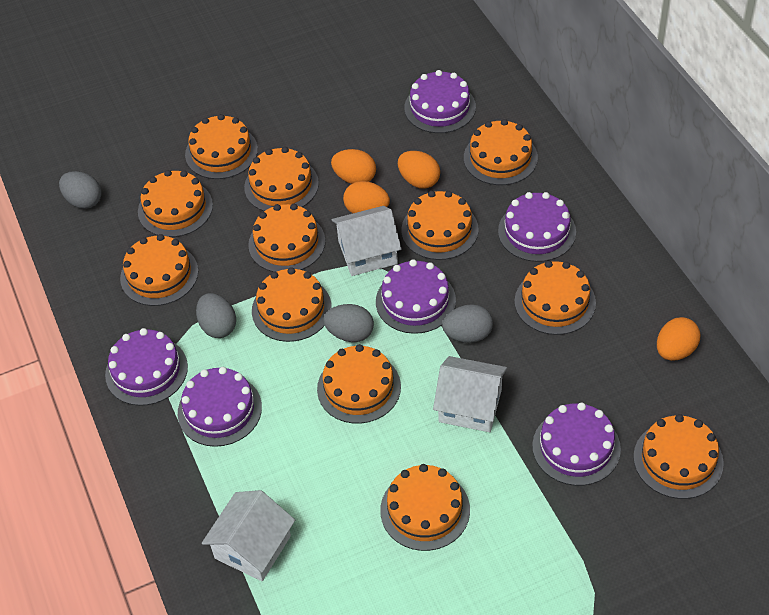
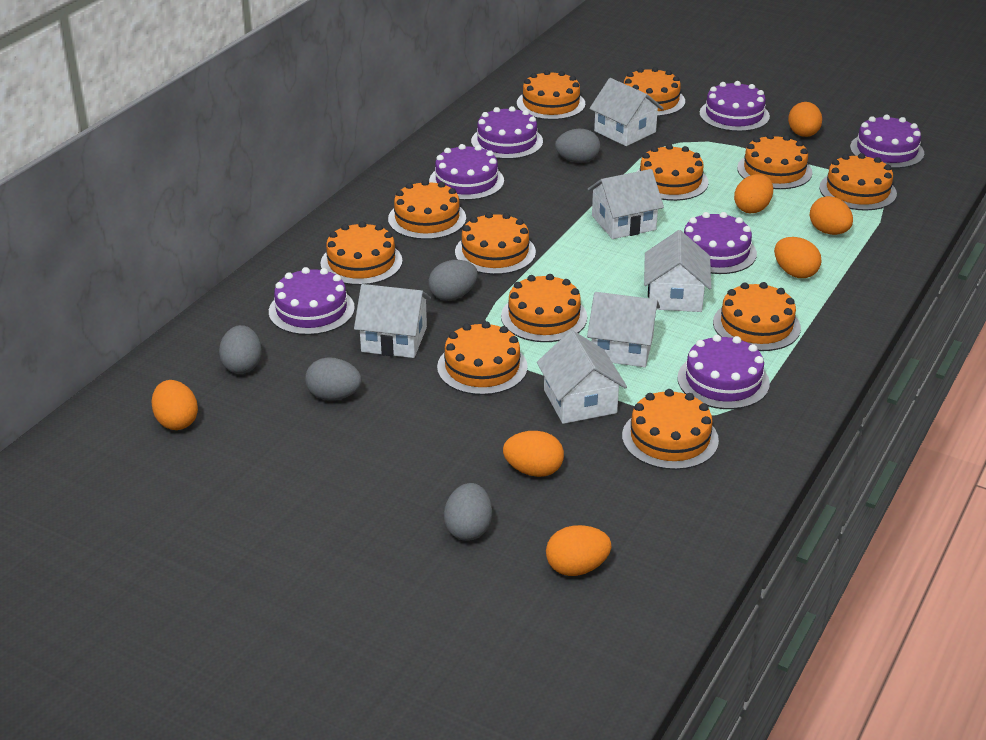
grey egg: [59,171,101,209] [196,293,236,338] [323,304,374,342] [442,304,493,343] = 4 -> [219,325,262,374] [305,357,362,401] [428,260,478,301] [444,483,492,541] [555,129,600,163] = 5
orange egg: [331,149,376,184] [343,181,390,213] [398,151,440,189] [657,317,700,361] = 4 -> [151,380,198,430] [503,431,564,477] [546,525,611,576] [734,174,773,213] [774,237,821,278] [788,102,822,137] [810,196,853,235] = 7
purple cake: [105,328,188,406] [178,367,262,447] [376,259,456,334] [404,70,476,133] [498,192,576,262] [532,402,621,486] = 6 -> [269,267,355,335] [429,144,504,200] [471,106,543,159] [677,334,770,409] [684,212,757,274] [699,81,770,132] [850,115,924,168] = 7
white house: [202,490,295,581] [332,206,402,276] [433,356,507,432] = 3 -> [354,284,431,358] [537,330,627,424] [587,292,660,367] [588,169,664,239] [589,78,664,146] [644,230,711,312] = 6

